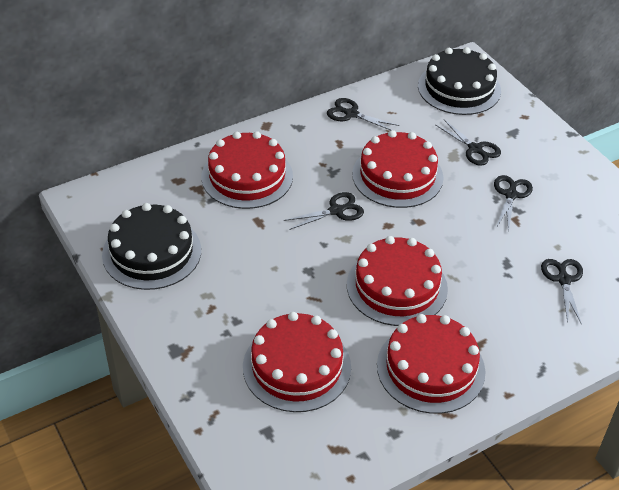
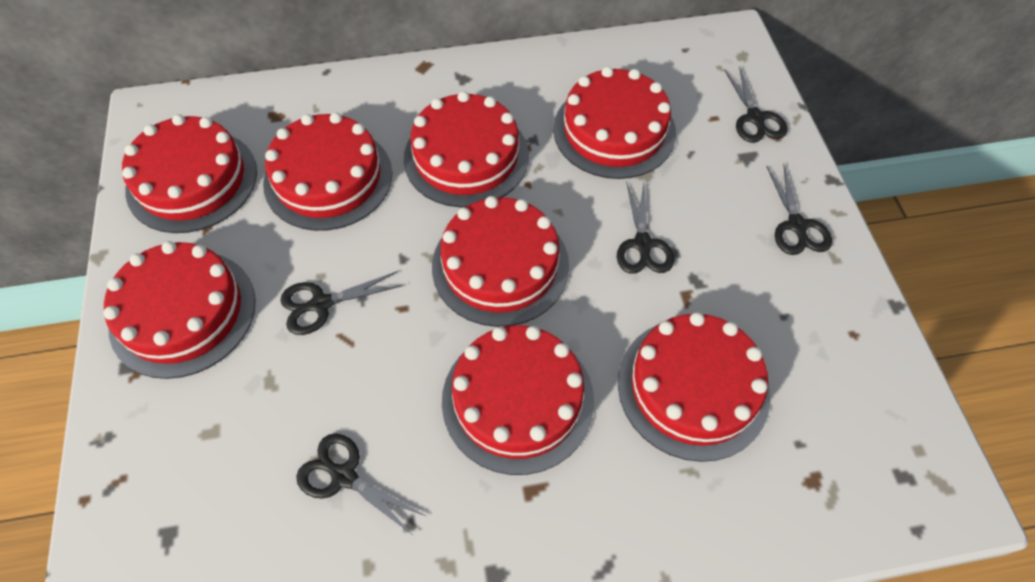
black cake: [102,203,201,290] [418,47,501,115] = 2 -> none = 0
red cake: [201,131,293,209] [243,312,351,412] [347,236,448,326] [352,130,444,208] [377,314,485,414] = 5 -> [104,241,256,379] [122,114,257,233] [263,112,392,231] [404,91,529,207] [432,196,569,327] [442,325,594,475] [553,67,676,179] [618,312,770,462] = 8

